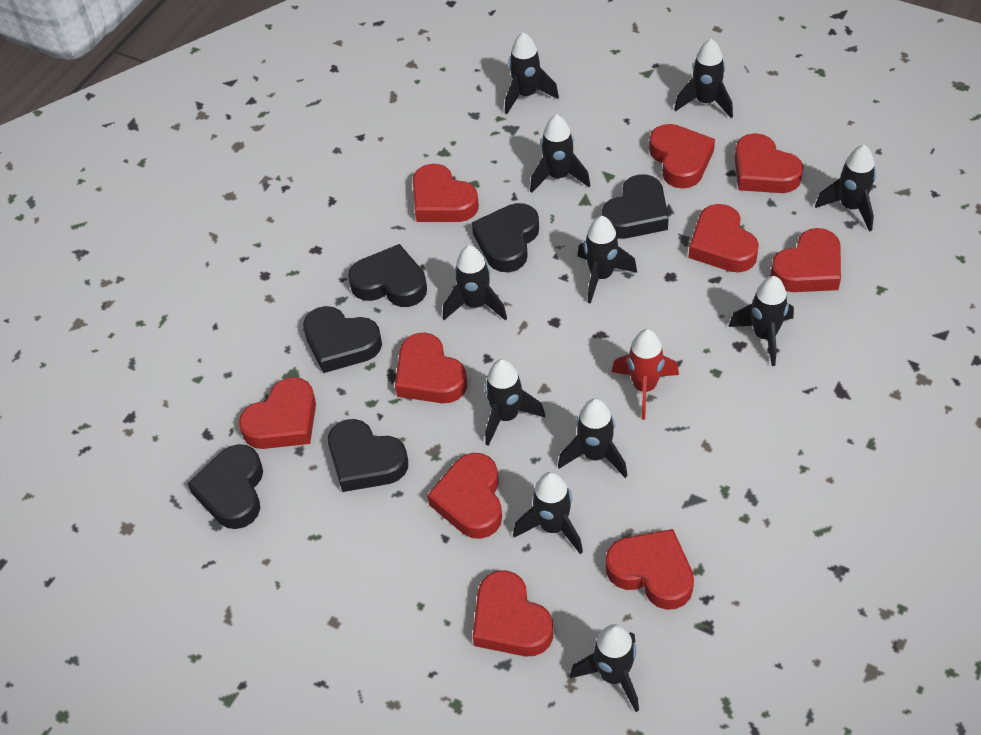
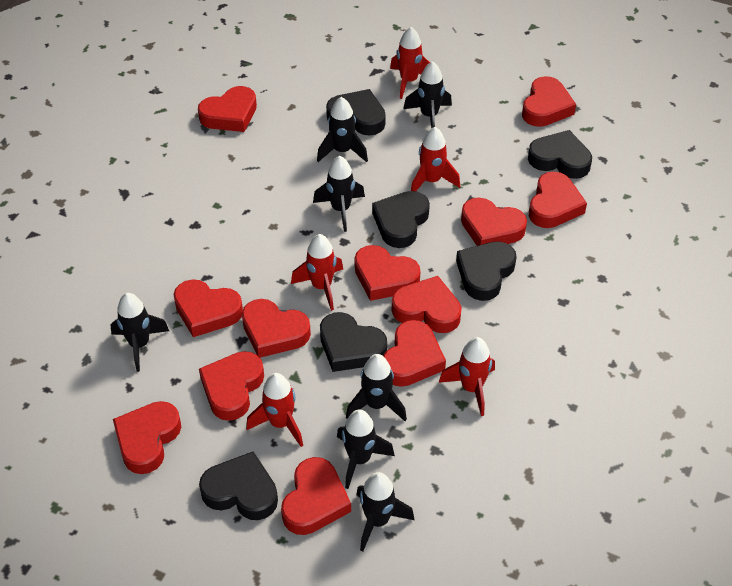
black rocket: [443,245,507,320] [485,359,545,446] [505,32,559,114] [513,472,583,554] [530,114,590,193] [558,398,628,478] [570,624,639,712] [577,216,637,304] [674,39,733,118] [728,276,794,366] [815,145,876,232] = 11 -> [110,293,169,372] [313,156,365,232] [317,97,368,162] [337,409,395,489] [346,354,407,421] [356,472,414,551] [403,61,452,128] = 7
red heart: [239,377,316,449] [395,333,467,403] [413,164,479,222] [427,453,502,539] [473,570,553,657] [606,529,694,610] [649,124,715,189] [688,204,759,272] [735,133,803,193] [770,228,841,292] = 10 -> [113,401,181,474] [173,279,243,337] [198,86,257,132] [199,351,264,421] [242,299,311,358] [281,457,351,535] [355,245,421,301] [383,320,446,387] [392,276,462,333] [461,197,527,246] [522,76,576,127] [529,172,587,228] = 12
red rocket: [612,329,679,420] = 1 -> [246,373,303,447] [291,234,343,311] [390,27,430,99] [411,127,460,191] [439,337,495,416] = 5

